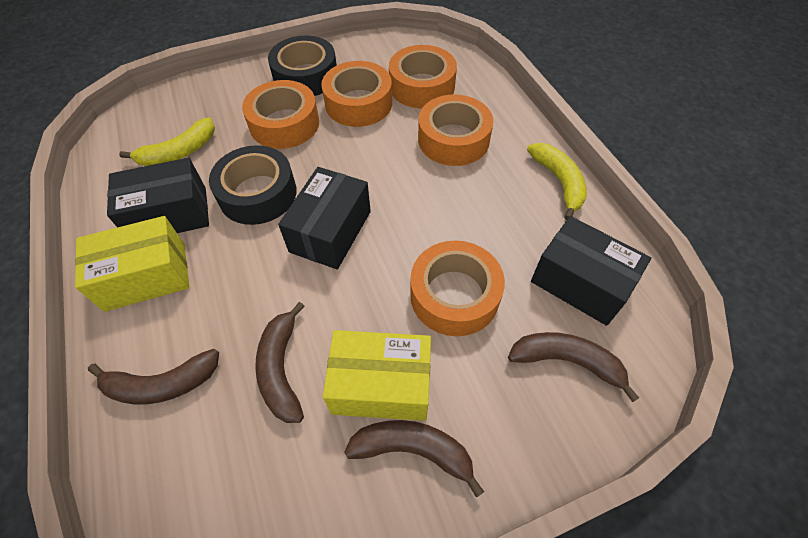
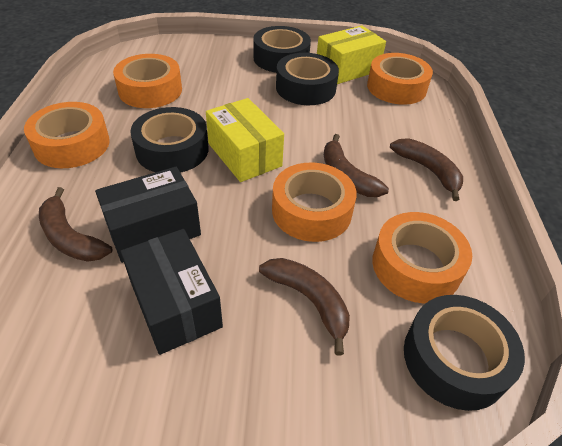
black box: [107,158,209,233] [278,167,371,269] [531,216,651,326] = 3 -> [95,167,201,263] [120,229,223,355] = 2
black tape: [209,145,297,225] [268,36,337,96] = 2 -> [130,107,208,173] [253,26,311,73] [276,53,339,105] [404,295,525,411] = 4
yellow banana: [119,117,215,166] [527,143,587,220] = 2 -> none = 0

